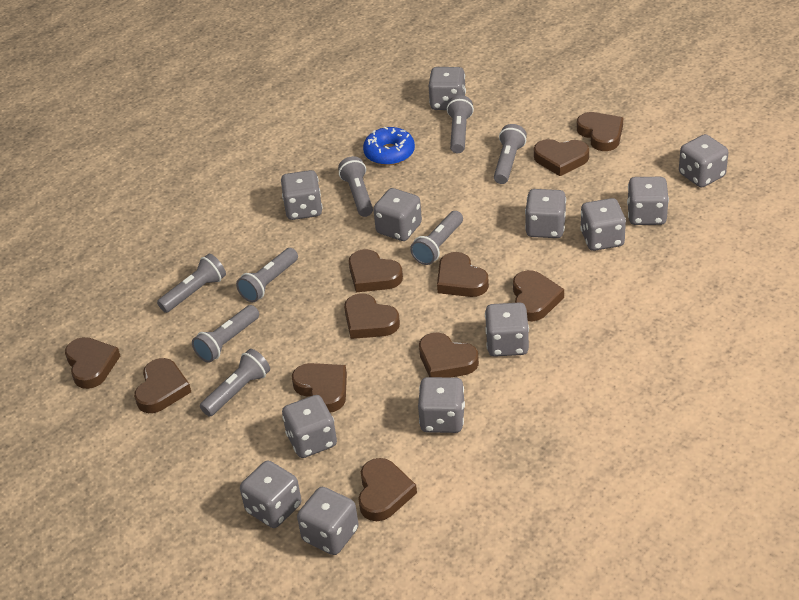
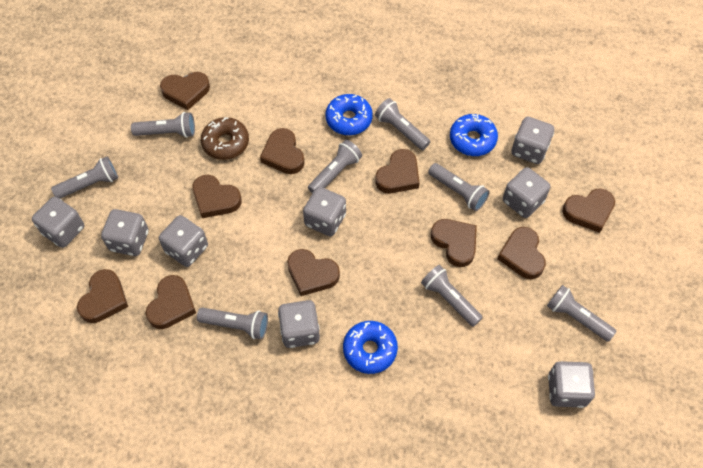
blue donut: [363,127,415,166] = 1 -> [325,94,373,135] [343,321,398,374] [450,114,498,156] = 3
brown donut: none = 0 -> [201,117,249,160] = 1
brown heart: [65,337,120,389] [134,358,191,413] [292,363,347,412] [344,294,400,339] [349,249,403,292] [358,458,417,521] [419,332,479,377] [437,252,489,297] [513,270,564,321] [534,139,589,176] [577,112,623,151] = 11 -> [77,269,128,323] [145,275,196,329] [160,72,210,110] [192,175,242,218] [260,128,305,174] [287,249,340,296] [375,149,420,193] [431,219,477,267] [497,227,546,279] [562,189,615,233] = 10
grey dice: [240,461,301,528] [281,170,323,220] [282,395,337,458] [297,487,359,555] [373,188,422,241] [418,377,465,433] [429,67,466,110] [485,302,529,357] [525,189,566,238] [580,198,626,251] [627,177,669,225] [679,134,729,187] = 12 -> [32,197,84,248] [101,209,148,256] [159,215,208,267] [278,300,320,348] [303,187,346,236] [503,167,551,218] [511,117,554,164] [548,361,595,408] = 8

